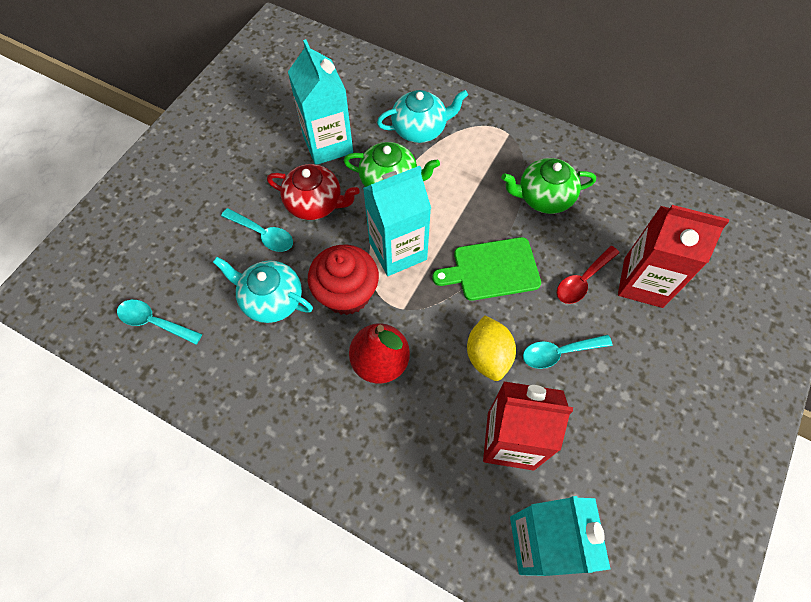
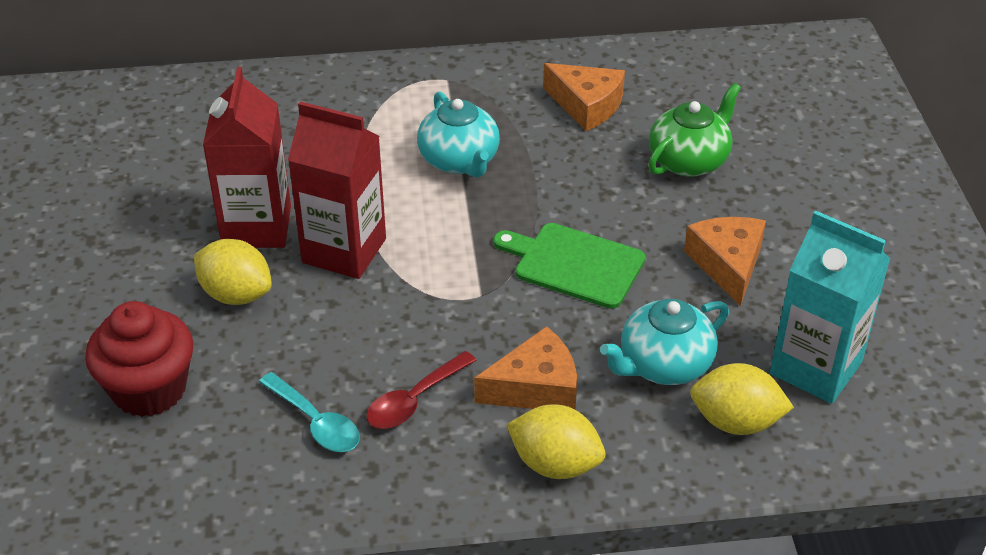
green teapot: [343,142,440,187] [501,158,596,214] = 2 -> [648,83,741,177] = 1
orange cheese: none = 0 -> [474,326,577,410] [543,63,625,131] [684,217,766,306] = 3
red pear: [349,323,410,384] = 1 -> none = 0
red teapot: [267,164,360,220] = 1 -> none = 0
turquoise carton: [288,39,353,165] [363,166,431,276] [510,496,610,576] = 3 -> [770,211,891,404] = 1
turquoise spoon: [117,300,202,345] [221,208,293,252] [523,335,612,369] = 3 -> [259,372,360,452] = 1
yellow lemon: [467,316,516,381] = 1 -> [194,239,272,305] [506,404,605,479] [690,363,794,435] = 3

